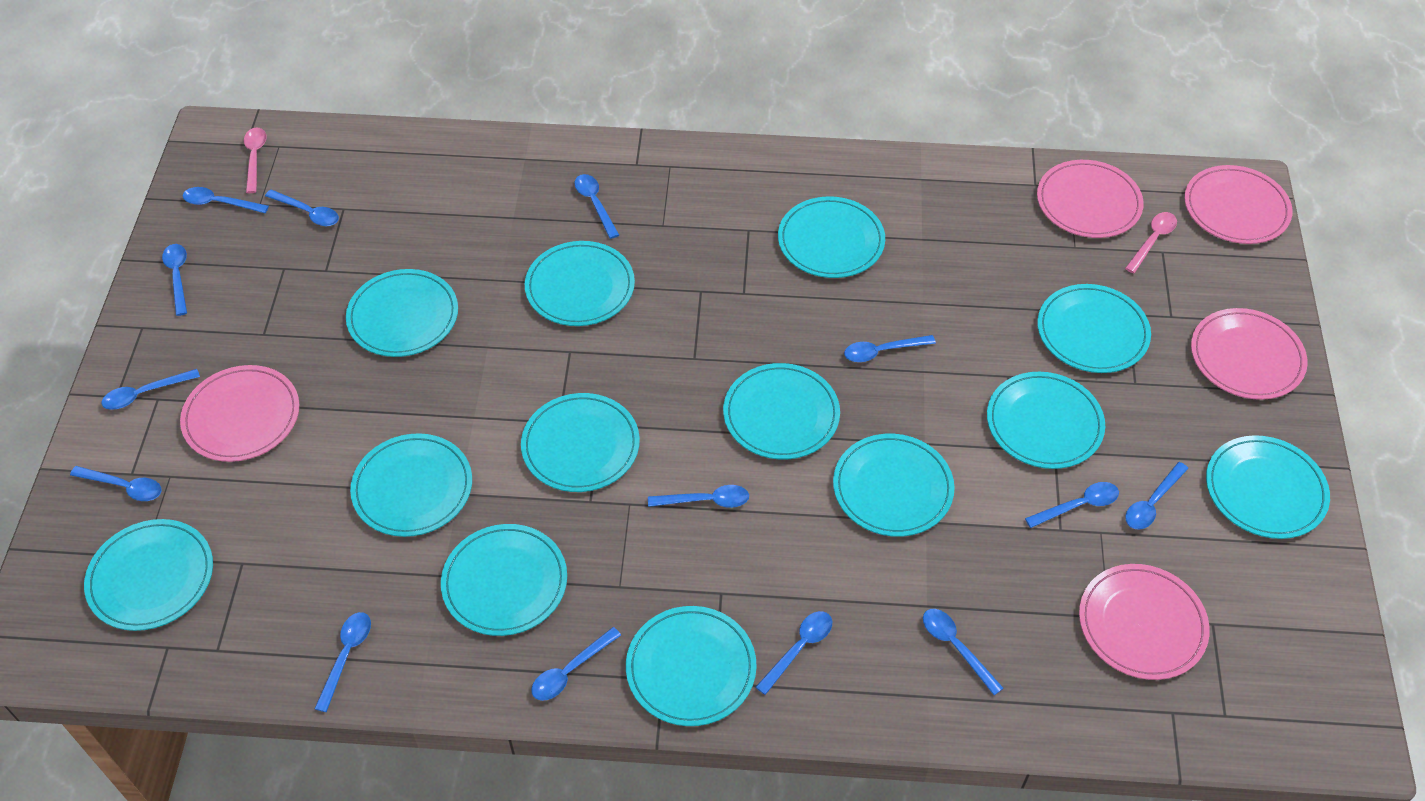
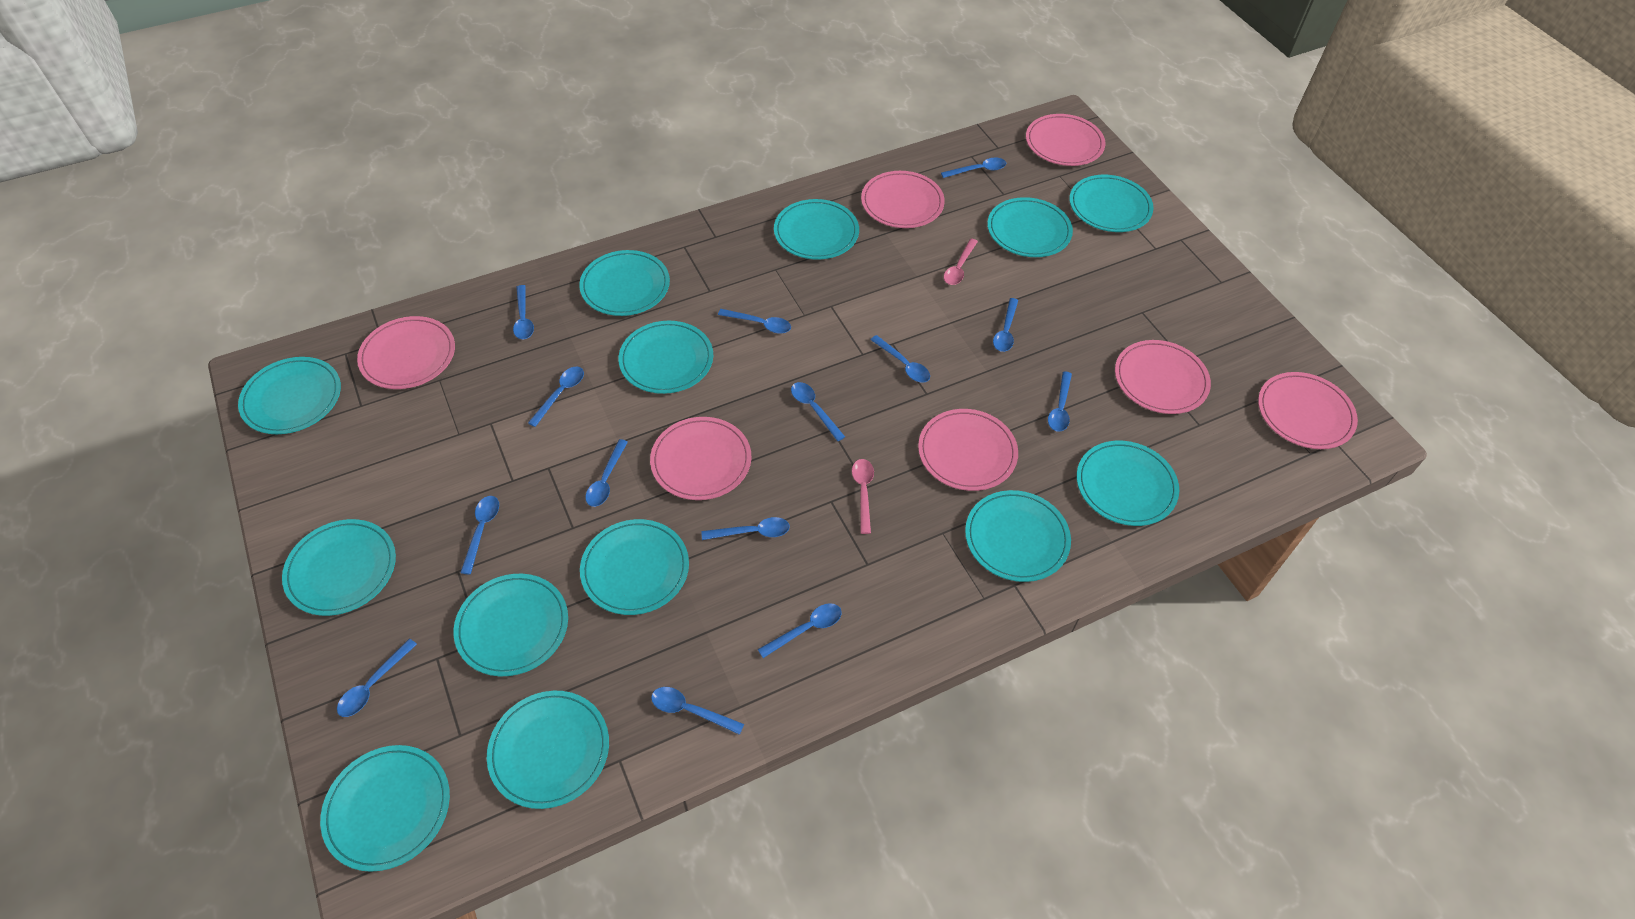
pink plate: [180,365,299,462] [1037,160,1144,238] [1079,564,1210,680] [1184,165,1293,244] [1191,308,1308,400] = 5 -> [357,316,455,389] [650,417,751,500] [861,171,945,228] [918,409,1018,491] [1026,114,1105,166] [1115,340,1211,414] [1258,372,1358,449] = 7

